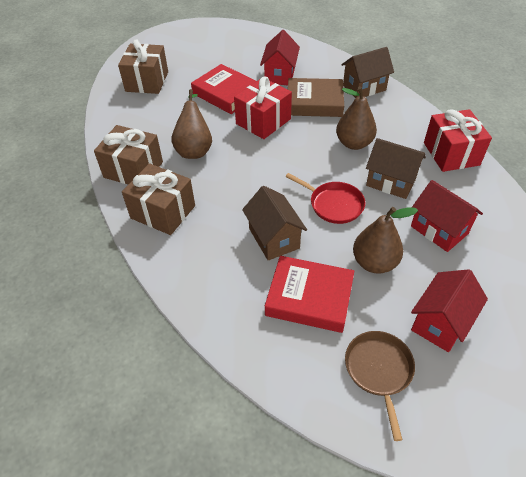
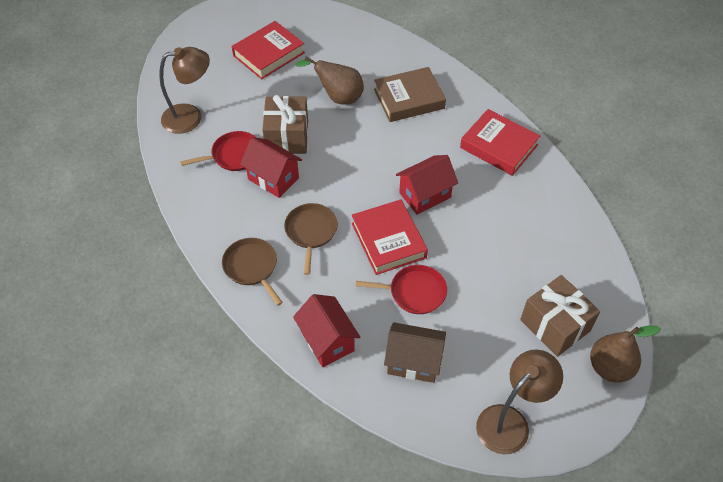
brown gift: [94,125,163,184] [118,39,168,94] [122,163,195,235] = 3 -> [262,95,308,154] [520,275,600,357] = 2
brown house: [242,186,307,260] [341,47,394,98] [366,138,426,199] = 3 -> [384,322,446,383] = 1
brown lamp: none = 0 -> [159,47,210,134] [476,350,563,454] = 2
brown pan: [345,331,415,441] = 1 -> [222,238,283,306] [284,203,338,275] = 2
brown pear: [171,89,212,159] [336,86,377,150] [353,207,418,274] = 3 -> [295,57,364,105] [590,325,661,383] = 2
red book: [191,64,257,114] [265,256,354,333] = 2 -> [232,21,305,79] [352,199,428,275] [460,109,540,176] = 3
red gift: [234,76,292,139] [424,109,492,172] = 2 -> none = 0
red pan: [286,173,365,224] = 1 -> [180,131,257,171] [356,265,447,314] = 2

